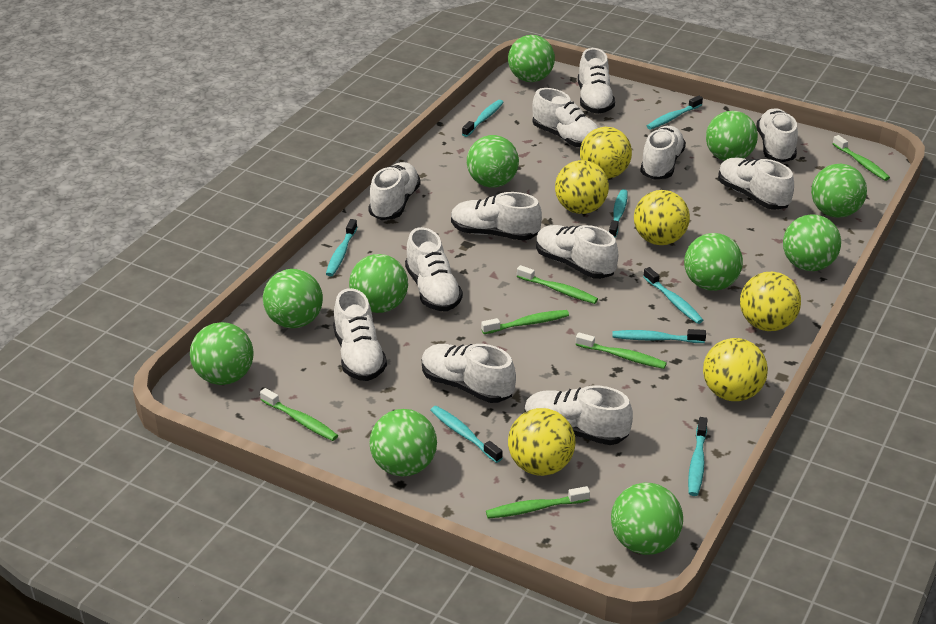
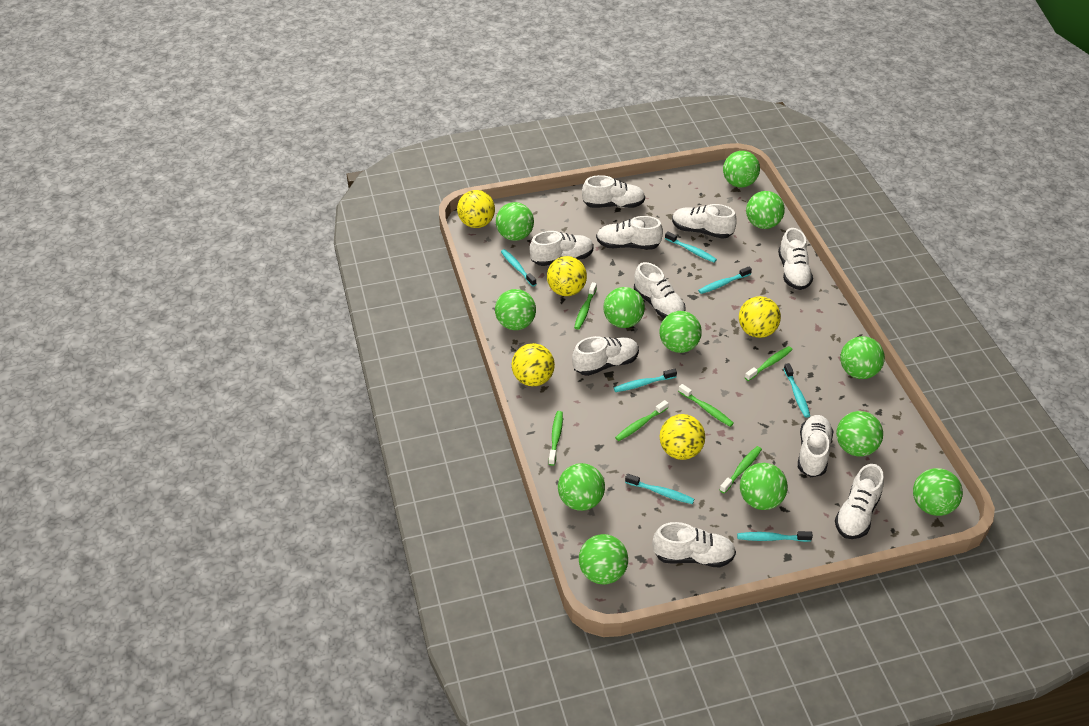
green ball: [190,322,253,385] [263,269,323,328] [349,254,408,313] [369,409,437,476] [467,135,519,188] [508,35,555,82] [611,483,683,555] [684,233,743,291] [706,111,758,161] [783,214,841,271] [811,164,867,218] = 11 -> [495,289,536,330] [496,202,534,241] [558,463,605,511] [579,534,628,585] [603,287,645,328] [659,311,702,353] [723,151,760,187] [740,463,788,510] [746,191,785,229] [836,411,883,457] [840,336,885,379] [913,468,963,516] = 12
turquoise toothbrush: [326,219,357,276] [430,406,502,463] [462,100,504,137] [609,189,628,238] [612,329,706,343] [643,267,703,324] [647,96,703,129] [688,417,708,496] = 8 -> [501,249,536,287] [614,369,677,392] [625,474,694,504] [665,231,717,263] [698,267,752,294] [737,531,813,542] [784,363,810,418] = 7
white shoe: [333,288,387,381] [368,162,421,220] [405,227,463,311] [422,344,516,403] [451,192,542,240] [524,386,633,445] [532,88,599,148] [536,225,618,279] [578,48,615,114] [640,126,686,180] [718,158,794,210] [756,108,798,162] = 12 -> [530,231,594,266] [572,336,639,376] [582,175,645,208] [596,216,663,249] [634,262,686,318] [652,522,736,567] [672,204,737,239] [778,228,813,290] [798,415,834,477] [835,464,884,539] = 10
yellow ball: [508,408,575,476] [555,160,609,214] [580,127,632,179] [634,190,690,245] [703,338,768,401] [740,272,801,331] = 6 -> [457,190,495,228] [512,343,555,386] [547,256,587,296] [660,414,705,460] [739,296,781,338] = 5

